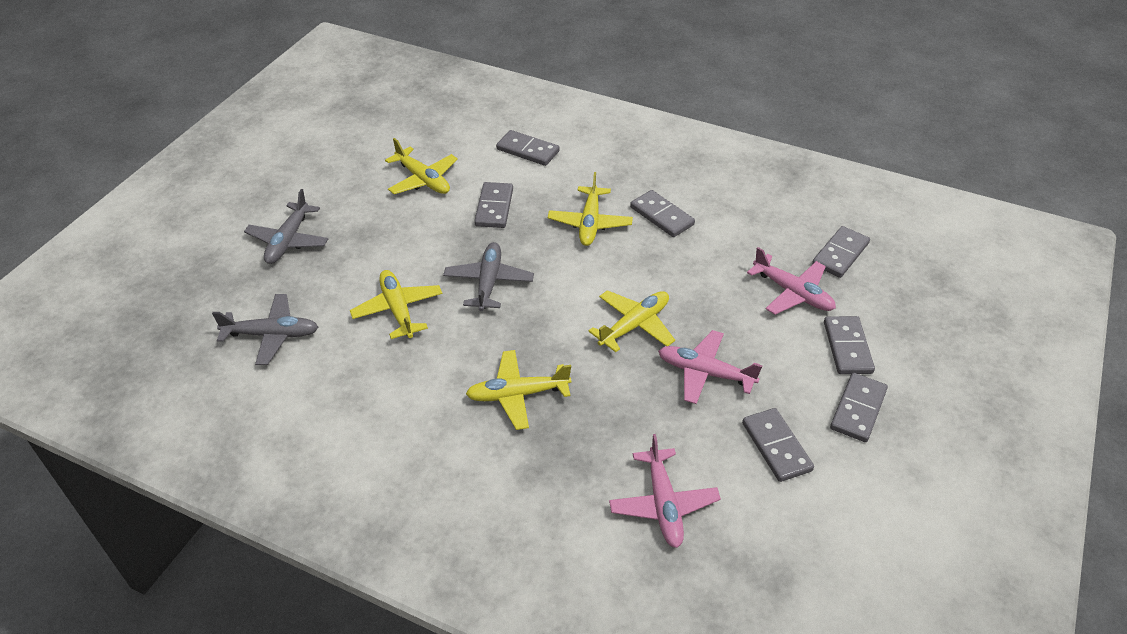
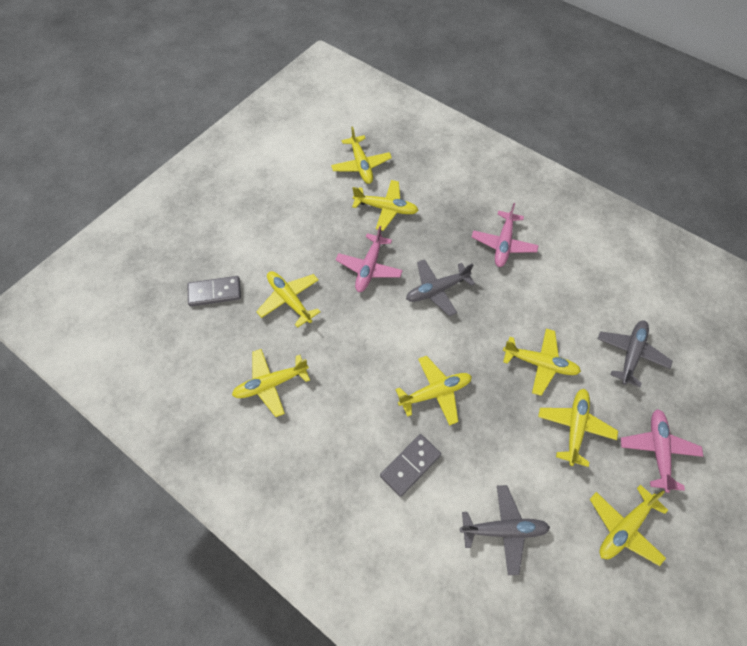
grey domino: [474,182,513,228] [496,130,559,166] [630,190,695,237] [742,408,814,482] [812,226,870,278] [824,316,875,374] [830,373,888,442] = 7 -> [188,276,241,306] [380,434,441,497] = 2
yellow plane: [350,270,443,339] [385,138,458,194] [466,350,571,430] [548,172,633,246] [588,290,675,352] = 5 -> [232,349,310,417] [256,271,321,328] [331,126,392,184] [352,180,419,231] [395,356,472,426] [503,329,581,396] [538,389,618,467] [590,485,668,566] = 8

